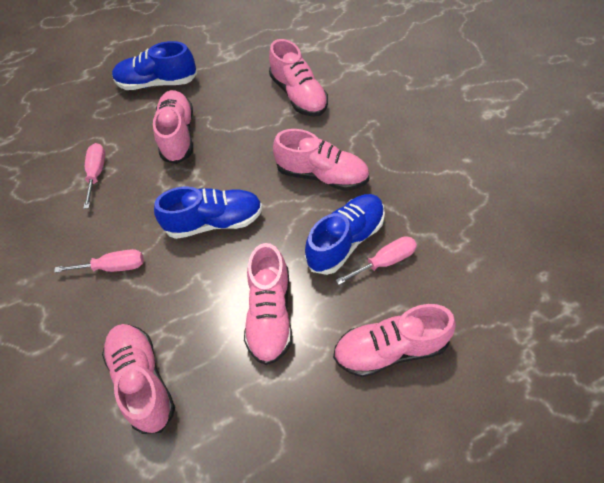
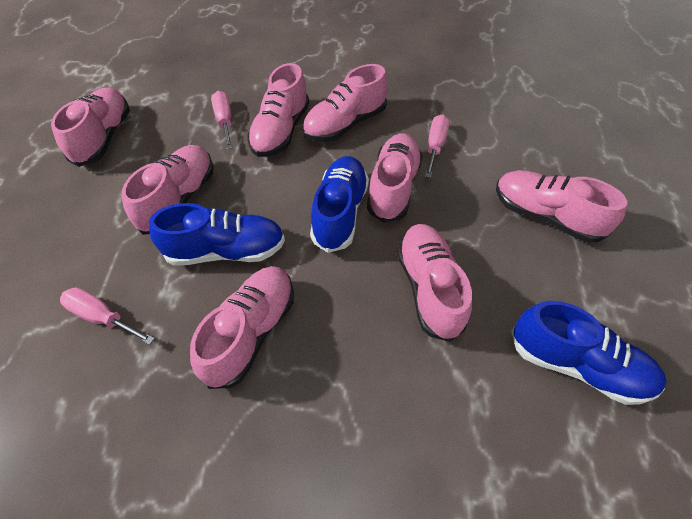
pink shoe: [102,324,175,434] [153,90,193,164] [244,243,292,365] [269,39,328,117] [273,129,369,191] [333,304,456,377] = 6 -> [51,87,130,167] [122,145,214,235] [190,266,294,389] [247,63,309,157] [302,64,388,142] [367,133,423,223] [397,224,472,342] [496,170,627,243] = 8

